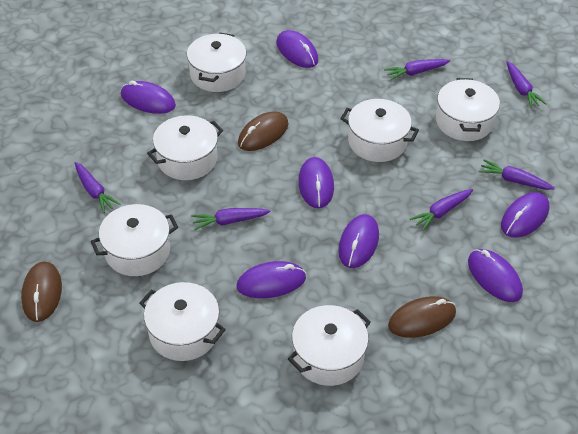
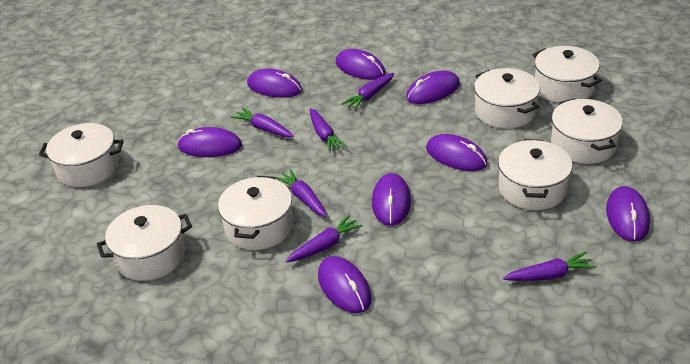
brown mouse: [21,261,62,322] [238,111,288,151] [388,296,456,338] = 3 -> none = 0
purple mouse: [121,81,176,114] [236,261,306,298] [277,30,318,68] [298,157,334,208] [338,214,379,268] [468,249,523,302] [501,192,549,238] = 7 -> [177,127,242,157] [247,69,302,98] [318,256,372,313] [336,49,385,80] [372,173,411,226] [406,71,460,104] [426,134,488,171] [606,186,650,242] = 8

